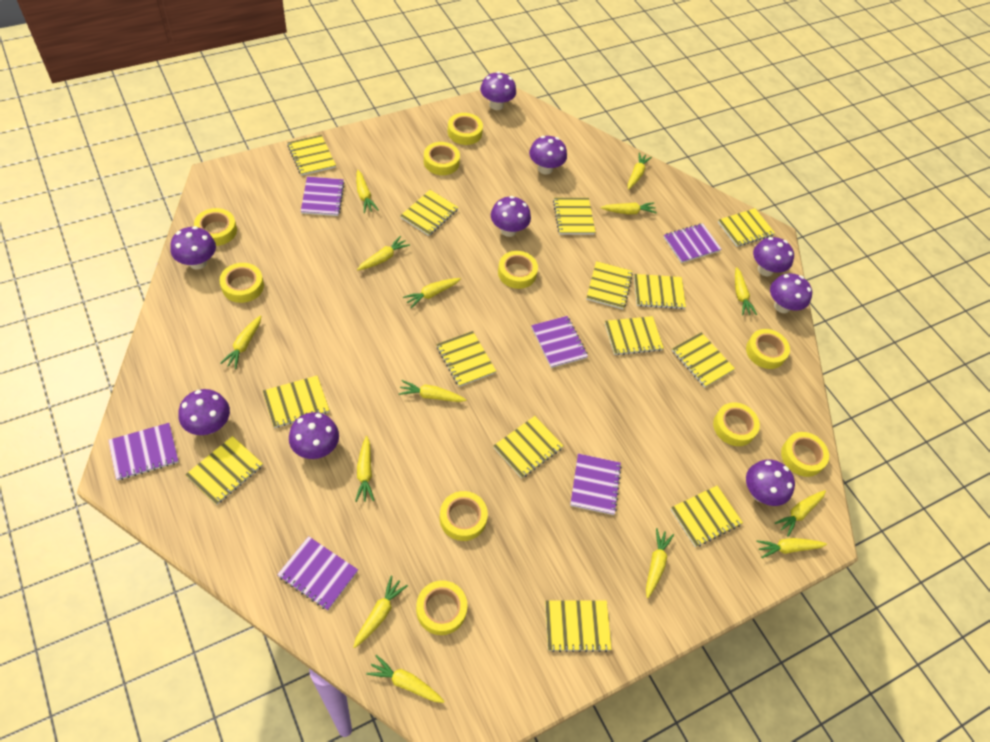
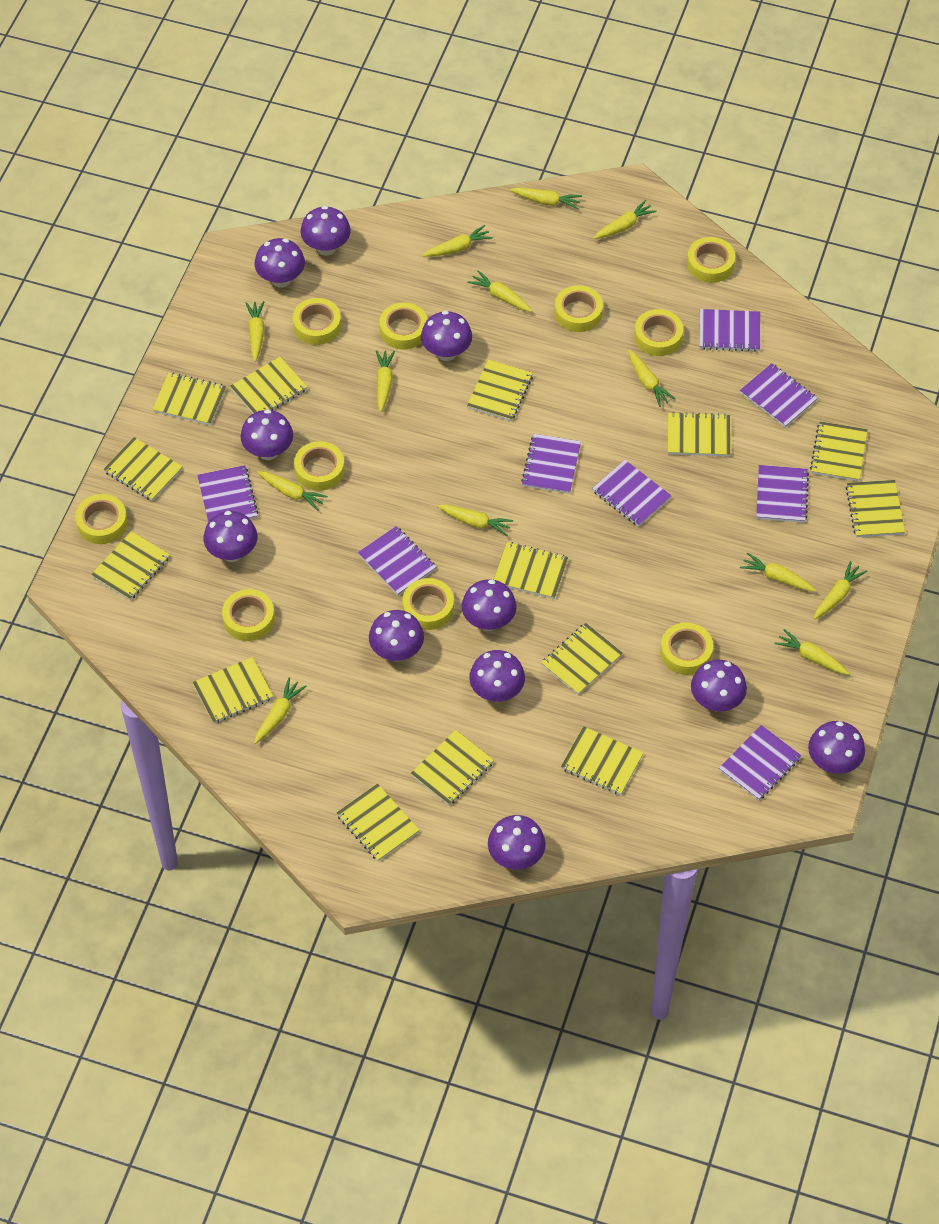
purple mushroom: [170,226,216,270] [179,389,230,435] [289,412,339,459] [480,71,516,110] [491,196,531,237] [529,136,567,175] [746,459,795,506] [753,237,794,276] [770,273,812,313] = 9 -> [204,511,257,562] [240,410,293,460] [254,238,305,288] [300,206,351,256] [369,610,424,662] [421,311,472,361] [462,579,517,631] [469,650,525,702] [488,815,546,870] [691,660,747,711] [808,721,865,774] = 11
purple notebook: [108,423,179,480] [277,536,358,610] [301,177,345,216] [531,316,588,368] [570,454,622,515] [664,223,721,263] = 6 -> [197,465,258,522] [358,526,436,595] [521,434,581,494] [592,460,672,527] [699,309,760,352] [719,725,802,801] [740,363,818,427] [756,465,809,523] = 8
yellow carrot: [220,315,261,369] [354,576,408,648] [355,436,374,502] [356,170,378,213] [357,236,410,270] [366,655,445,703] [398,380,466,402] [403,278,461,308] [600,202,657,214] [628,152,652,190] [646,528,674,598] [735,267,757,315] [756,538,827,558] [775,490,826,537] = 14 -> [245,301,264,362] [254,677,307,744] [257,471,328,511] [376,350,395,412] [422,225,493,257] [437,504,513,536] [467,270,532,312] [510,187,582,209] [593,200,657,239] [628,350,676,407] [740,552,816,591] [774,629,850,675] [813,561,867,620] = 13

